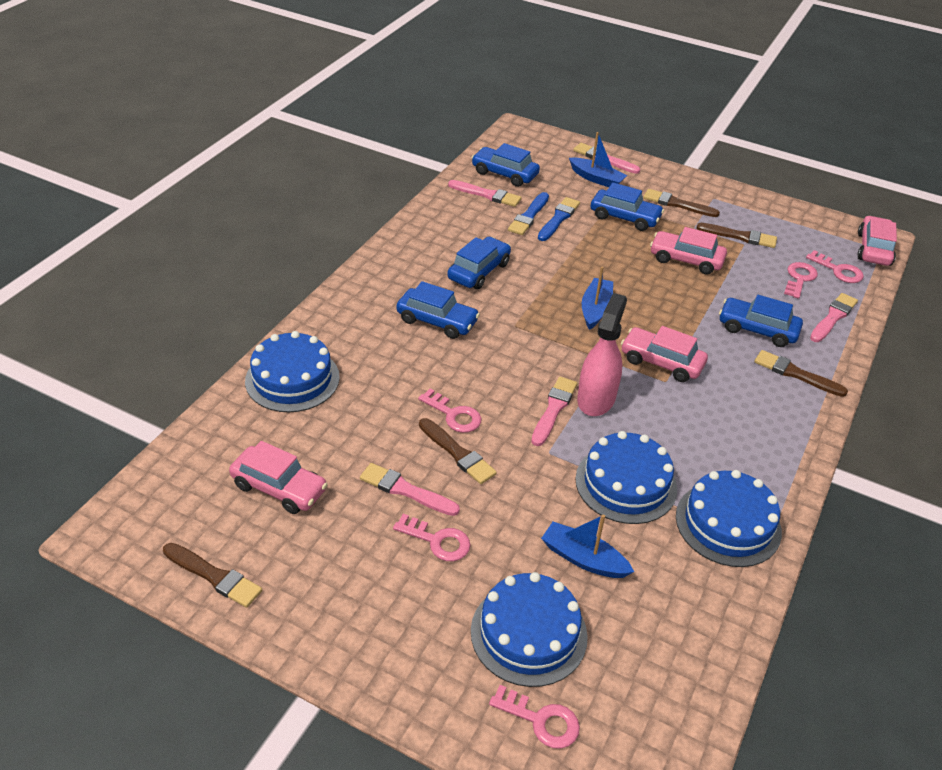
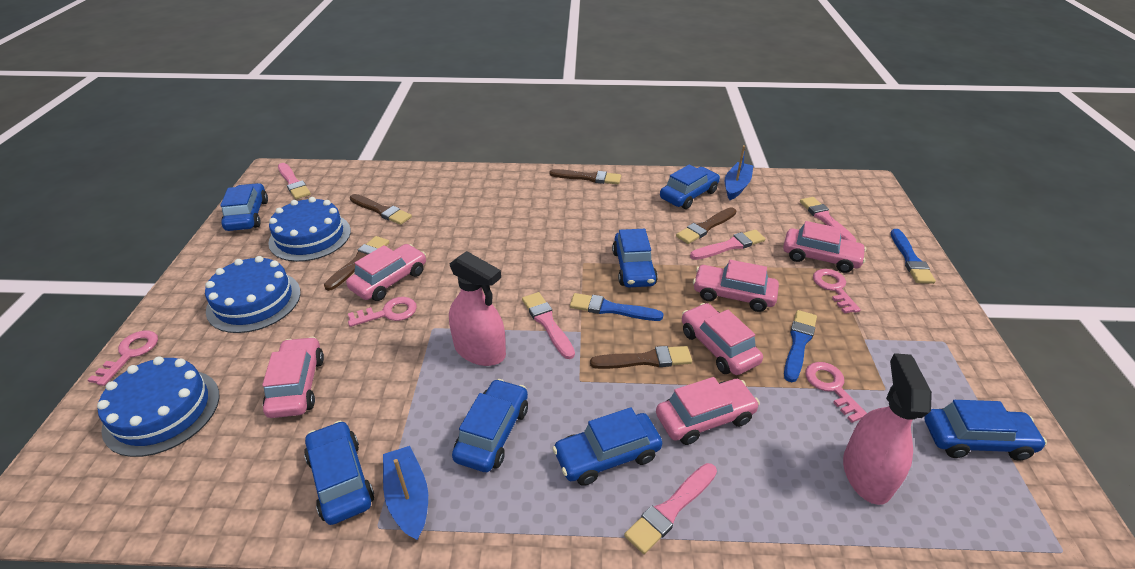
blue boat: [541,515,634,578] [569,132,627,187] [582,266,613,330] = 3 -> [383,446,428,540] [725,145,753,200] = 2
blue brush: [508,192,549,235] [538,197,580,241] = 2 -> [570,293,663,321] [784,310,817,382] [891,229,936,284] = 3
blue cake: [245,331,340,412] [471,572,588,687] [575,431,677,524] [676,470,782,567] = 4 -> [97,357,219,457] [205,256,301,333] [268,197,351,262] = 3
blue car: [396,281,480,339] [447,237,511,289] [471,143,540,187] [591,182,664,231] [719,295,803,347] = 5 -> [220,183,268,231] [304,421,374,525] [452,379,528,472] [553,407,662,486] [612,229,658,287] [660,165,720,209] [924,400,1047,461] = 7
pink car: [229,441,328,514] [621,326,708,382] [650,227,727,274] [857,216,897,266] = 4 -> [262,337,324,418] [346,244,426,301] [656,377,760,445] [682,303,763,375] [693,260,779,312] [783,221,866,273] = 6
pink key: [393,514,471,561] [418,389,482,433] [489,685,580,749] [784,262,818,299] [806,250,864,283] = 5 -> [88,331,158,386] [348,297,417,327] [805,362,867,423] [813,269,861,314] = 4
pink spray bottle: [577,293,627,416] = 1 -> [449,251,506,366] [843,353,932,505] = 2

